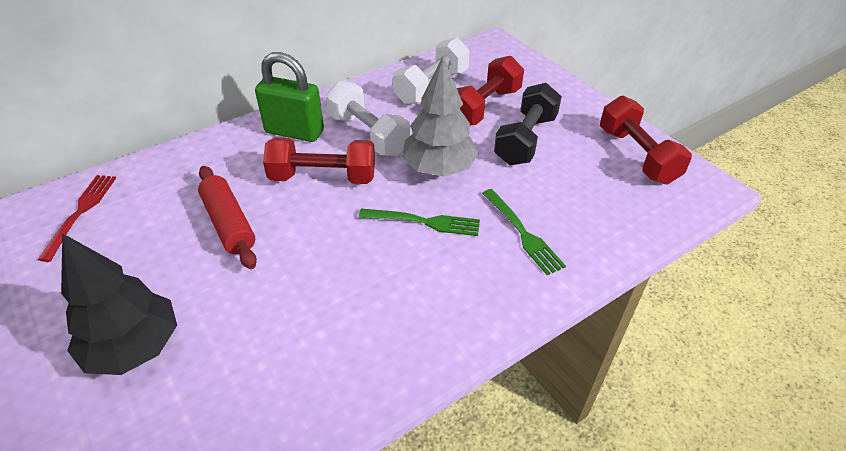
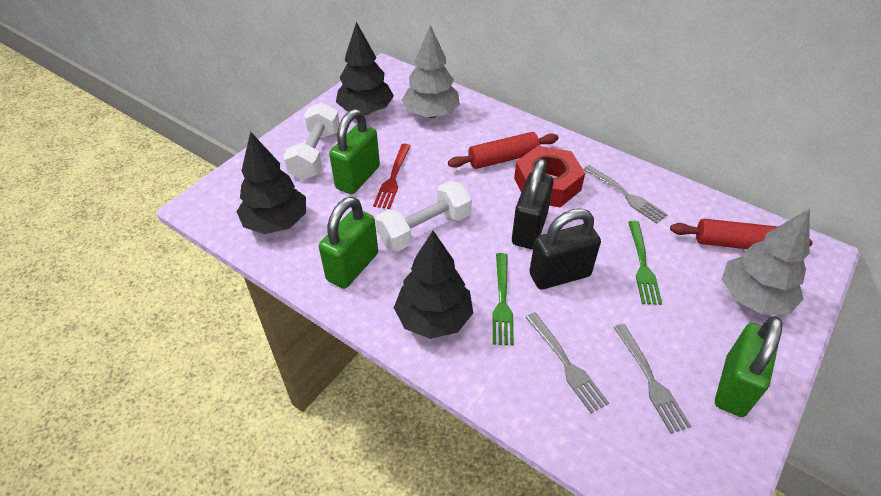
black dumbbell: [494,83,562,165] = 1 -> none = 0
black padlock: none = 0 -> [512,159,554,249] [529,209,601,289] = 2
black tree: [61,233,177,375] = 1 -> [236,131,306,234] [336,22,394,115] [394,231,473,339] = 3
green padlock: [255,52,324,142] = 1 -> [319,196,378,289] [329,109,380,194] [715,316,783,417] = 3
grey fork: none = 0 -> [525,312,609,413] [583,165,668,224] [613,324,691,434] = 3
grey tree: [402,56,479,177] = 1 -> [402,25,460,118] [722,208,810,315] = 2
red dumbbell: [263,137,375,184] [457,56,524,126] [600,96,692,184] = 3 -> none = 0
red nut: none = 0 -> [514,146,585,207] = 1
red rolling pin: [198,166,257,269] = 1 -> [448,132,559,169] [670,219,813,249] = 2

